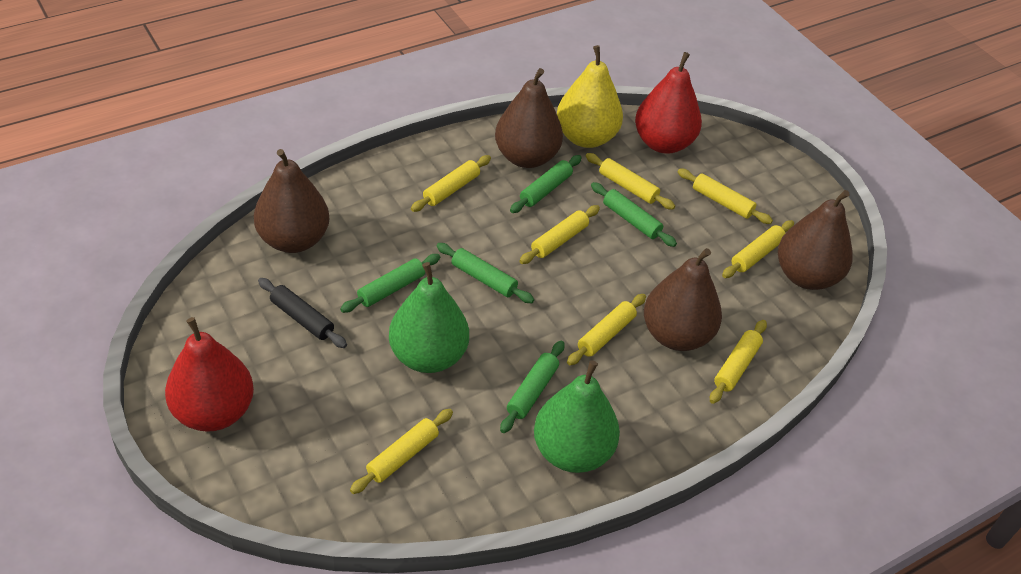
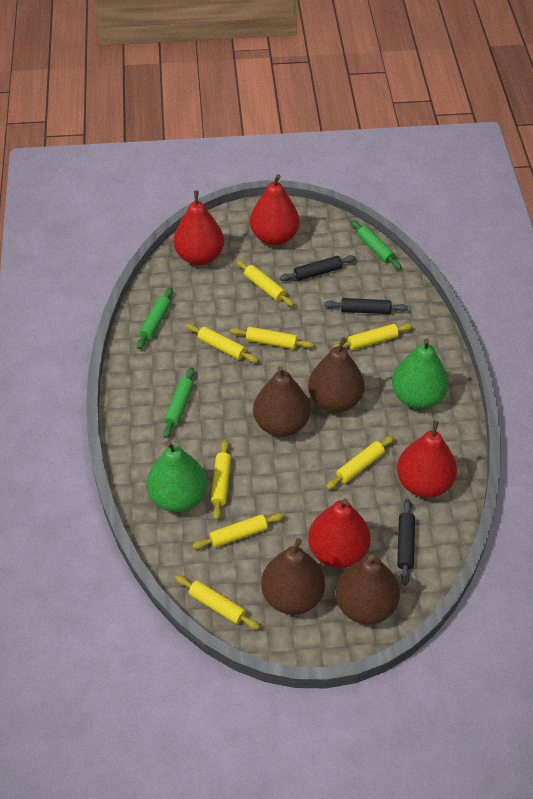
black rolling pin: [258,278,347,348] = 1 -> [280,255,356,281] [324,298,408,314] [397,499,415,585] = 3
green rolling pin: [340,254,440,313] [436,243,534,303] [500,341,564,433] [510,155,582,213] [591,182,677,247] = 5 -> [137,287,173,349] [163,367,194,438] [351,220,402,270] = 3
red pear: [165,317,254,432] [635,52,702,154] = 2 -> [173,191,224,265] [250,174,300,246] [308,498,371,568] [397,421,457,498] = 4
yellow pear: [557,45,623,148] = 1 -> none = 0

